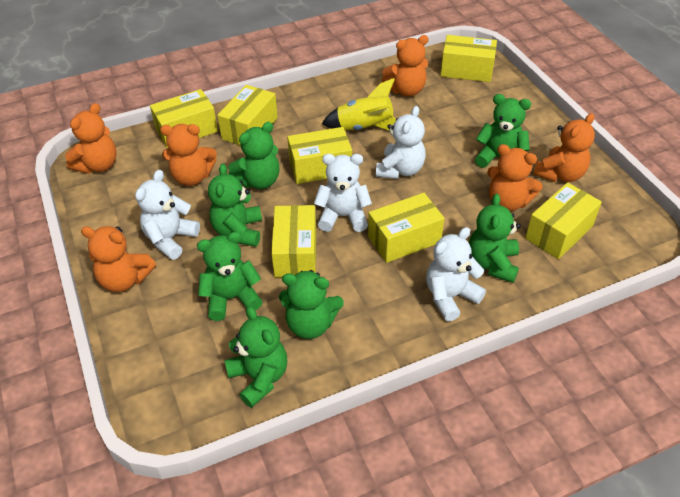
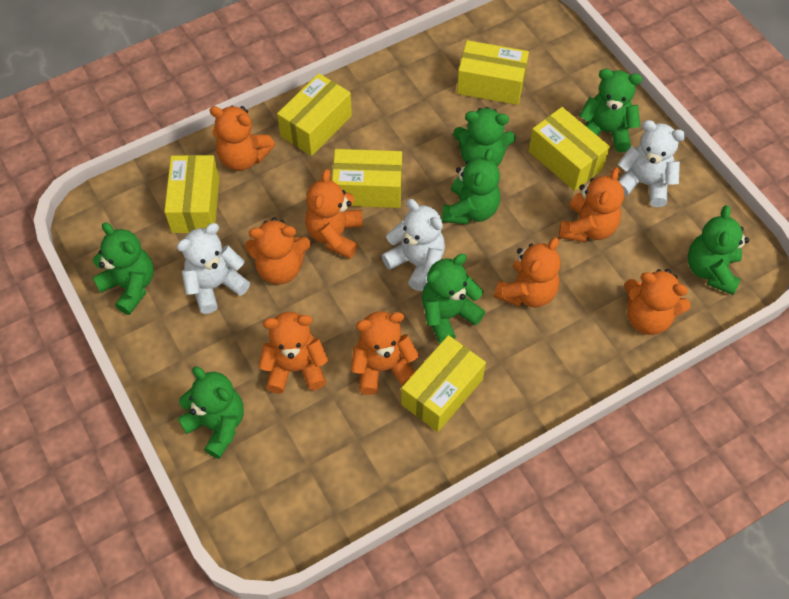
orange teddy bear: [65,103,117,174] [81,226,156,292] [160,124,217,186] [381,35,429,97] [487,144,543,211] [533,113,595,182] = 6 -> [210,106,275,171] [245,217,311,284] [258,312,328,394] [305,169,363,259] [351,311,419,395] [494,237,561,308] [559,167,624,242] [624,269,691,335] = 8
white teddy bear: [135,170,200,260] [314,154,372,232] [376,106,426,179] [426,227,486,322] = 4 -> [177,223,250,314] [382,199,445,291] [618,120,686,207] = 3
yellow box: [150,89,218,148] [217,85,278,145] [271,205,316,278] [287,127,352,184] [368,193,444,263] [441,35,497,82] [525,183,602,259] = 7 -> [164,155,219,233] [277,73,352,156] [332,149,402,208] [401,335,486,432] [457,40,529,105] [528,107,610,191] = 6
yellow rocket: [322,78,396,130] = 1 -> none = 0

